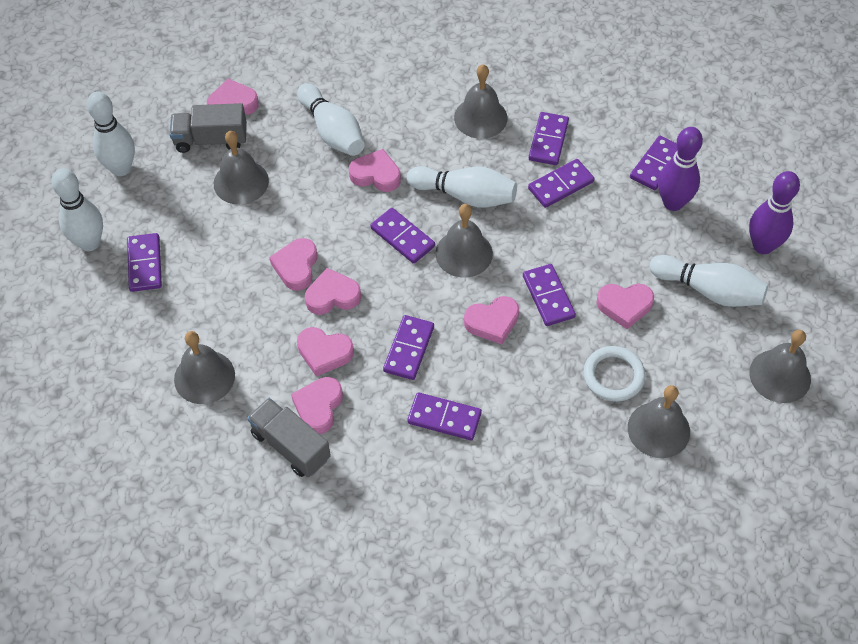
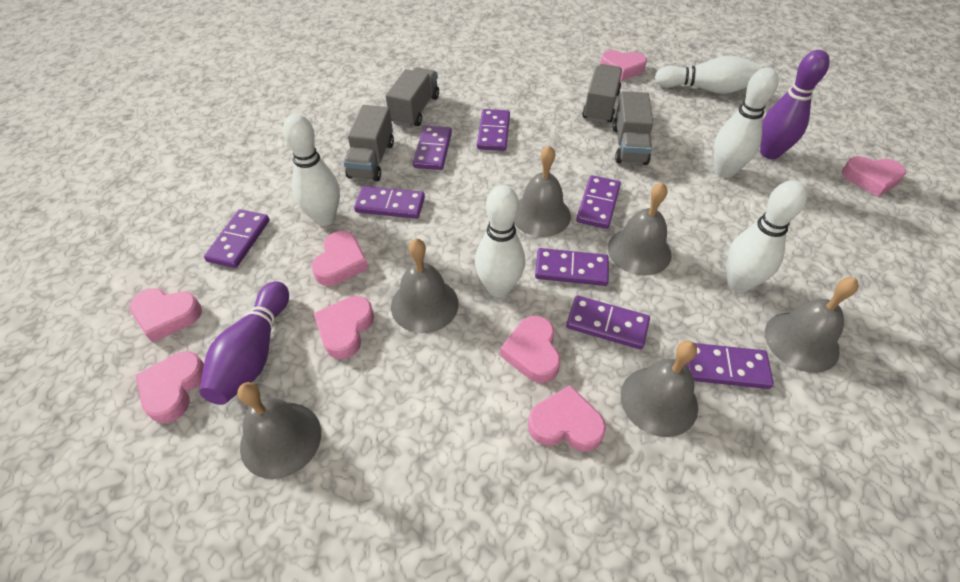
grey truck: [170,103,247,153] [247,398,331,477] = 2 -> [343,105,394,181] [386,67,439,127] [582,64,622,123] [613,91,653,165] = 4
white ring: [583,346,646,402] = 1 -> none = 0

